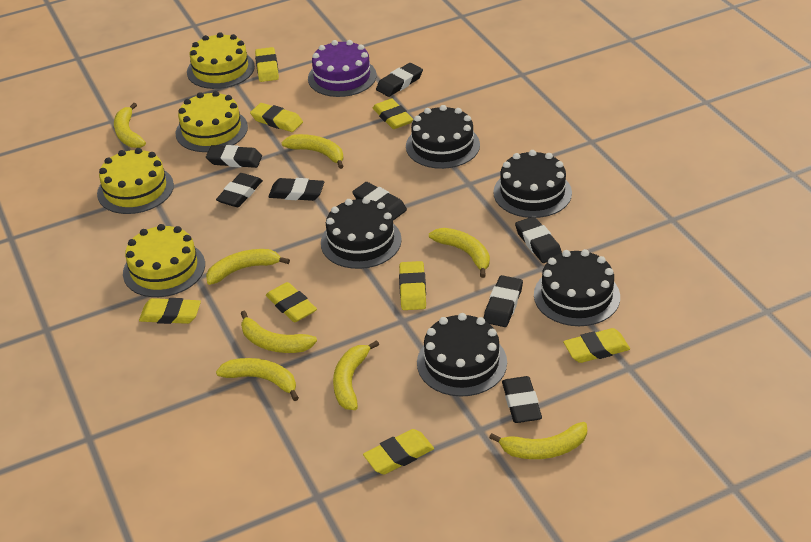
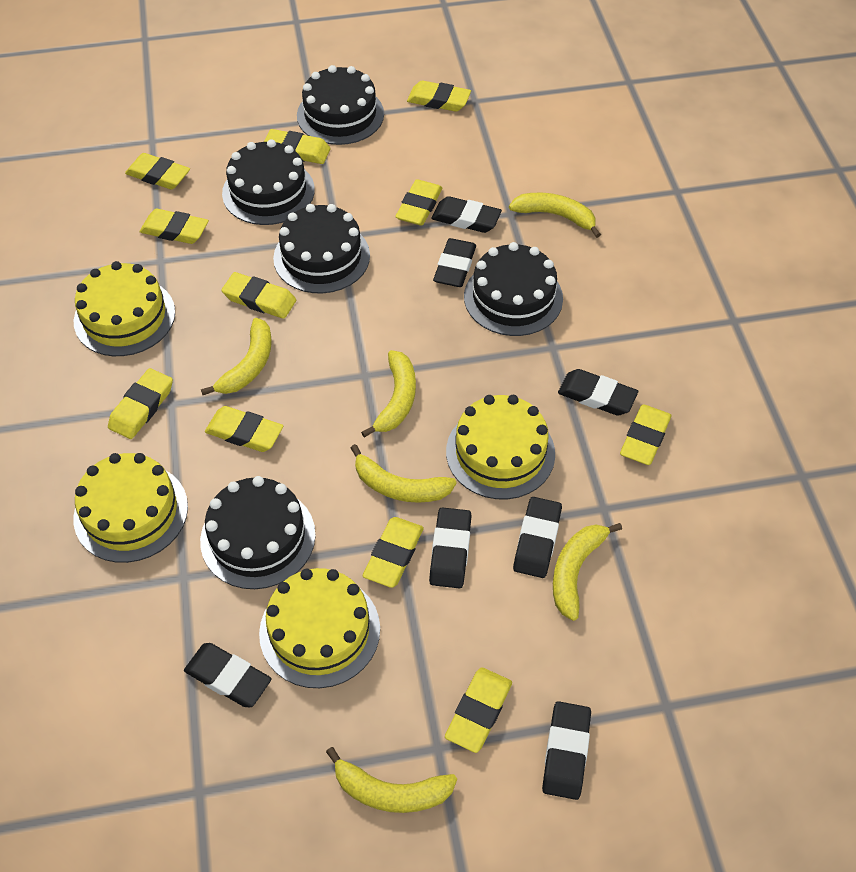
black eraser: [206,145,262,168] [216,173,263,207] [268,178,324,201] [352,182,407,220] [376,63,423,97] [484,275,523,327] [502,376,542,423] [515,216,562,263] = 8 -> [184,643,272,707] [429,507,472,588] [431,196,502,233] [433,238,476,287] [513,497,562,578] [542,701,591,800] [558,369,638,416] = 7
purple cake: [308,40,376,97] = 1 -> none = 0
yellow banana: [114,103,146,148] [206,249,290,285] [216,358,299,401] [241,311,317,353] [281,134,344,169] [333,340,379,410] [429,228,490,278] [489,422,587,459] = 8 -> [201,318,272,395] [326,747,457,813] [351,444,457,503] [361,350,416,438] [509,193,601,238] [553,523,622,621] = 6
yellow eraser: [139,298,201,324] [250,103,303,132] [255,47,279,82] [266,282,317,322] [363,429,434,474] [373,99,413,129] [399,261,426,310] [563,328,630,363] = 8 -> [108,368,173,439] [125,153,190,190] [140,209,209,244] [205,406,283,452] [221,272,296,319] [264,129,331,164] [363,517,424,588] [395,179,442,226] [407,81,471,112] [445,668,512,753] [620,404,671,465] = 11

